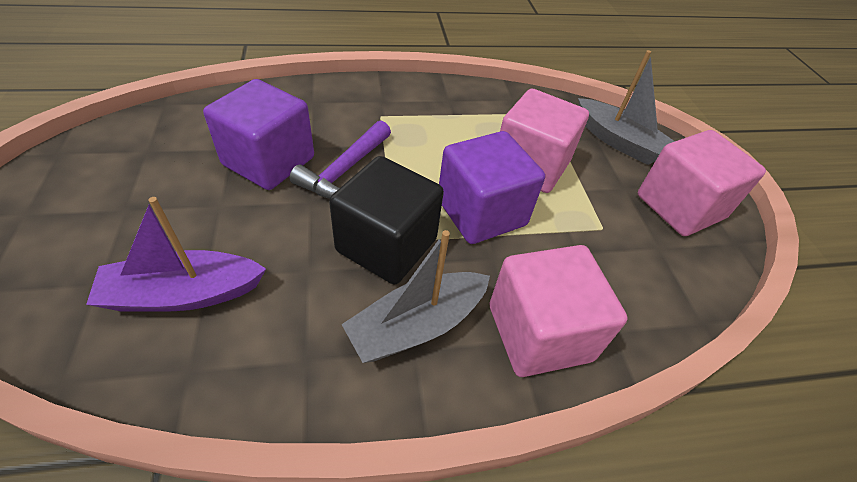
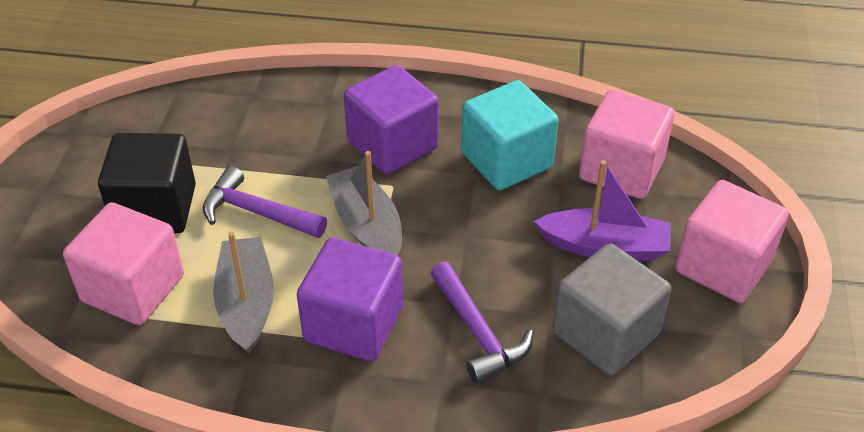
grey cube: none = 0 -> [552,243,671,376] = 1
purple hammer: [289,121,391,199] = 1 -> [203,166,327,238] [430,262,534,384] = 2
turquoise cube: none = 0 -> [461,80,559,190] = 1

